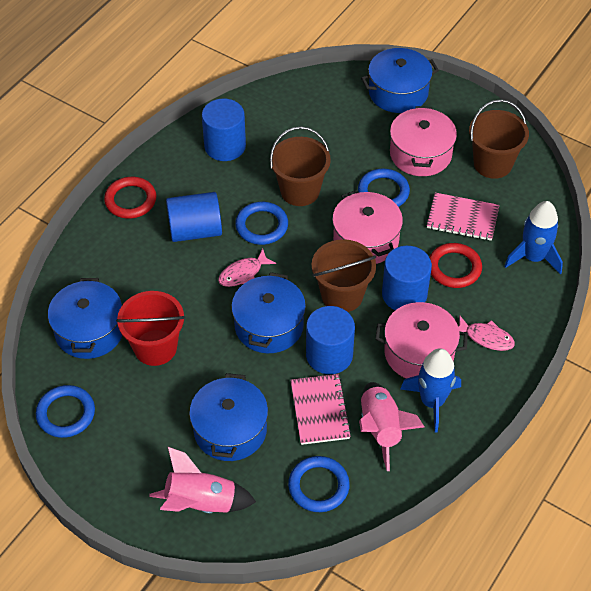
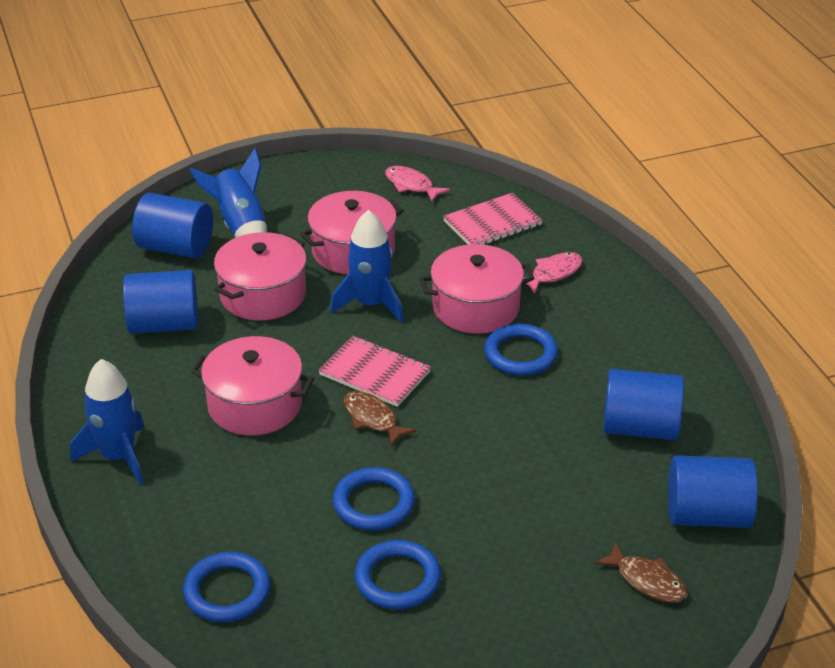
blue pot: [48,278,123,359] [189,373,268,461] [231,272,306,353] [361,48,439,113] = 4 -> none = 0
blue rocket: [400,348,461,433] [504,201,563,274] = 2 -> [70,359,145,484] [190,148,267,238] [330,210,403,322] = 3
brown bucket: [270,126,331,206] [312,239,376,312] [469,99,529,179] = 3 -> none = 0
brown fish: none = 0 -> [343,391,416,447] [594,542,688,603] = 2
pink pot: [332,190,403,264] [375,302,468,378] [390,106,457,176] = 3 -> [191,336,314,436] [214,232,307,321] [300,191,404,274] [419,244,535,334] = 4
pink rocket: [149,446,256,513] [359,382,425,471] = 2 -> none = 0
red bucket: [116,291,186,366] = 1 -> none = 0
red ring: [104,177,156,219] [429,243,482,288] = 2 -> none = 0

